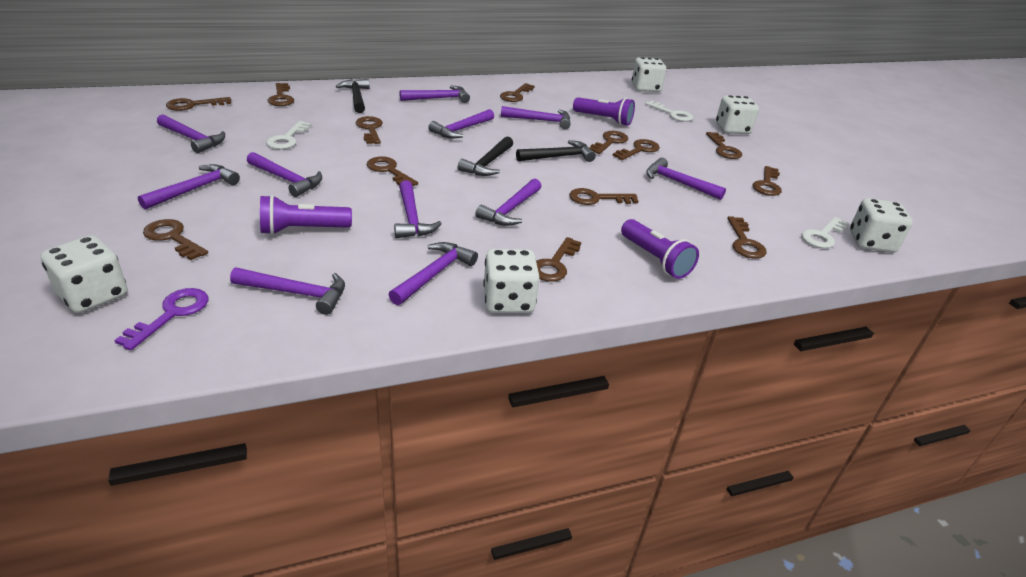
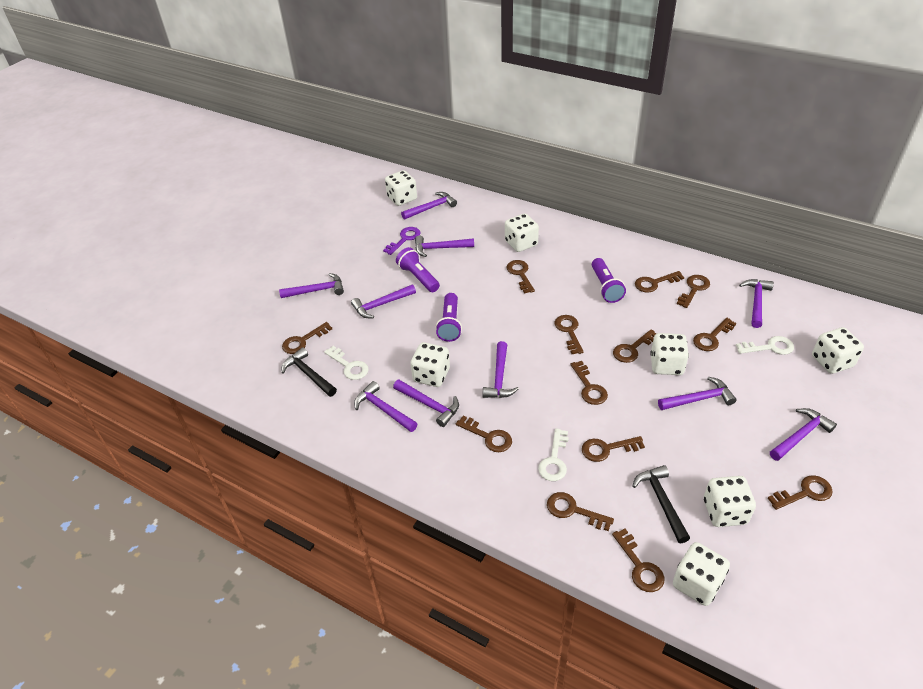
black hammer: [336,79,370,113] [458,137,513,176] [516,140,596,162] = 3 -> [281,347,337,397] [633,465,690,543] = 2
purple hammer: [138,164,240,210] [157,114,225,153] [230,268,345,315] [247,152,322,197] [388,242,478,305] [394,180,442,238] [399,86,470,103] [428,109,494,138] [476,179,542,226] [501,106,570,129] [646,158,726,200] = 11 -> [279,273,344,298] [351,284,416,318] [354,381,417,432] [393,380,459,427] [401,192,457,220] [415,236,474,257] [482,341,519,398] [658,377,736,410] [739,279,774,328] [770,408,837,461] = 10
white dice: [41,235,128,313] [483,249,540,313] [632,57,666,92] [716,95,759,134] [850,198,913,253] = 5 -> [385,170,417,206] [410,342,450,387] [505,213,539,252] [650,333,689,375] [673,542,730,606] [704,476,756,527] [812,327,864,374] = 7

